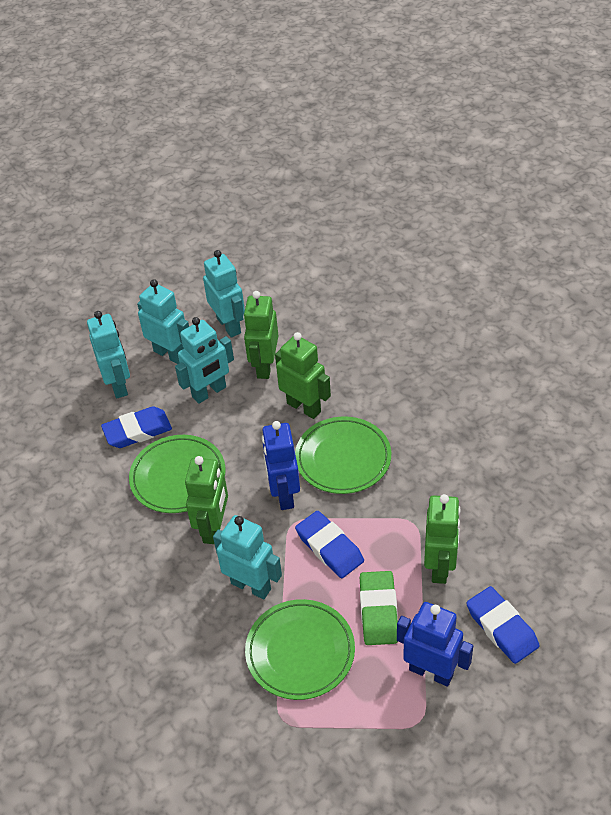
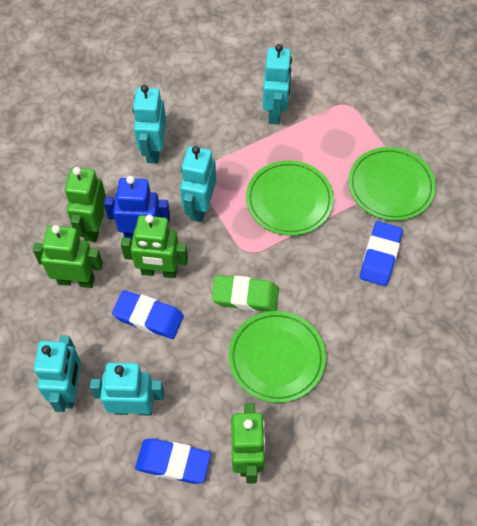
blue robot: [262,421,300,510] [397,602,473,687] = 2 -> [104,176,170,240] = 1

